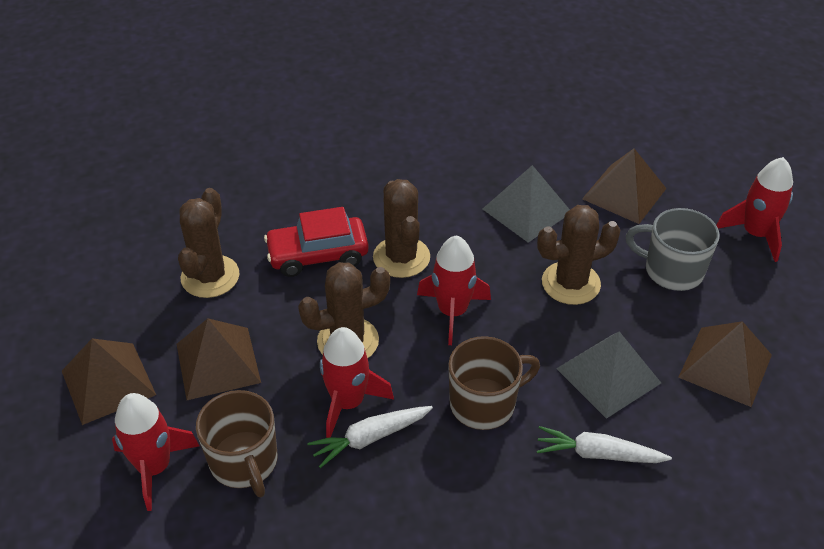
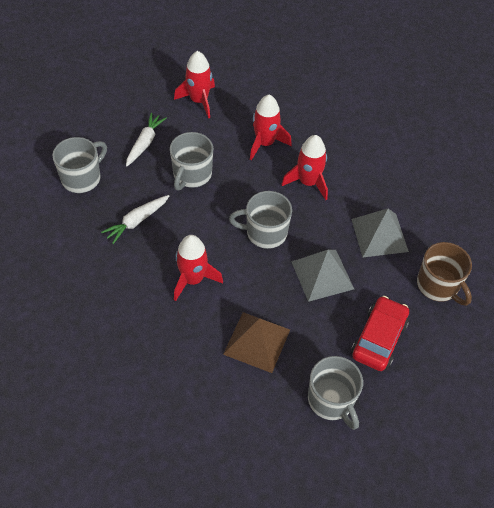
brown cactus: [178,188,239,298] [298,262,390,358] [373,179,430,278] [537,205,620,305] = 4 -> none = 0
brown mug: [196,390,277,498] [448,336,540,430] = 2 -> [417,242,472,306] = 1
brown pyramid: [62,338,156,425] [177,318,261,400] [582,148,667,224] [678,321,772,407] = 4 -> [223,312,290,373] = 1
grey mug: [626,208,720,291] = 1 -> [53,137,107,193] [170,132,213,190] [229,191,292,249] [308,356,363,430] = 4

